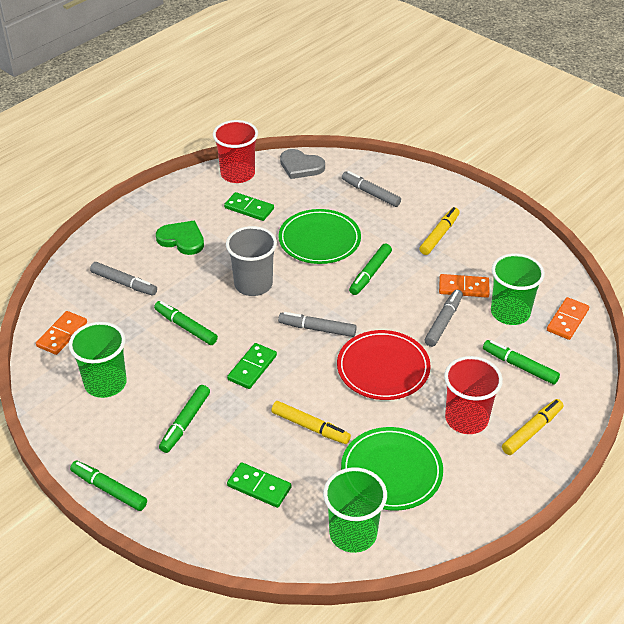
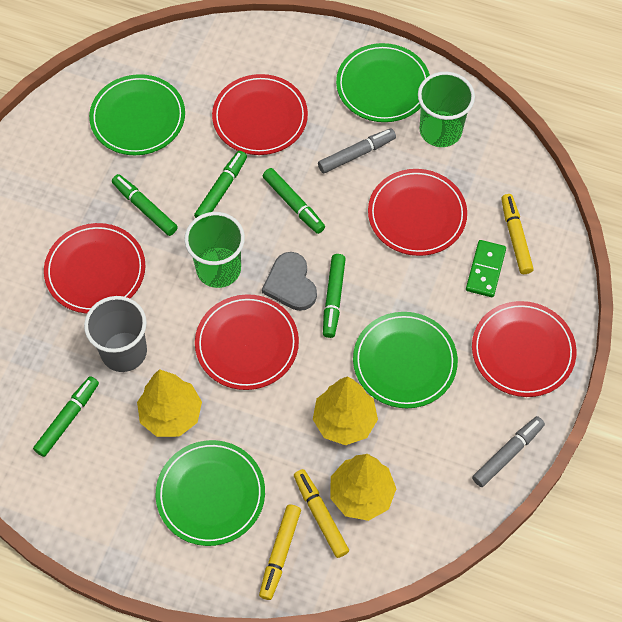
green cup: [69,322,127,398] [323,467,387,553] [491,253,545,325] = 3 -> [184,212,245,288] [418,72,475,147] = 2
green domino: [224,192,274,221] [227,343,277,389] [227,462,292,508] = 3 -> [466,240,506,297] = 1
green heart: [156,221,204,255] = 1 -> none = 0
green plate: [278,209,361,264] [341,427,443,511] = 2 -> [89,74,185,155] [156,440,265,546] [336,43,430,122] [353,312,458,408] = 4
grey marker: [90,262,157,296] [278,312,357,337] [342,171,401,207] [424,290,463,347] = 4 -> [318,128,396,173] [472,416,545,487] = 2
orange domino: [36,311,87,355] [439,274,489,298] [547,297,589,340] = 3 -> none = 0
red cup: [213,120,258,183] [444,356,503,434] = 2 -> none = 0
red plate: [337,330,431,400] = 1 -> [44,223,145,314] [195,294,299,390] [212,74,308,155] [368,169,467,256] [472,301,577,397] = 5
yellow tree: none = 0 -> [137,369,202,437] [313,376,378,445] [330,454,396,521] = 3

